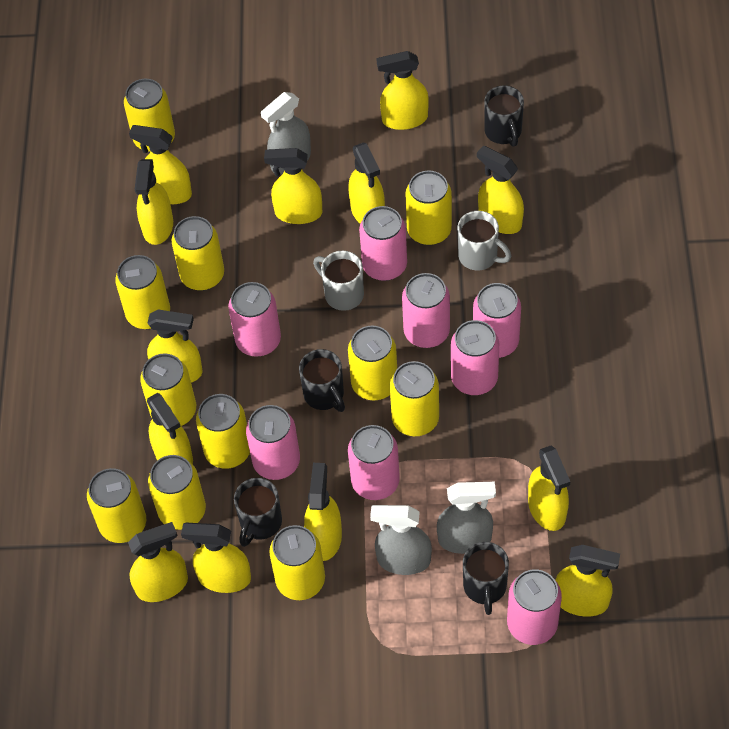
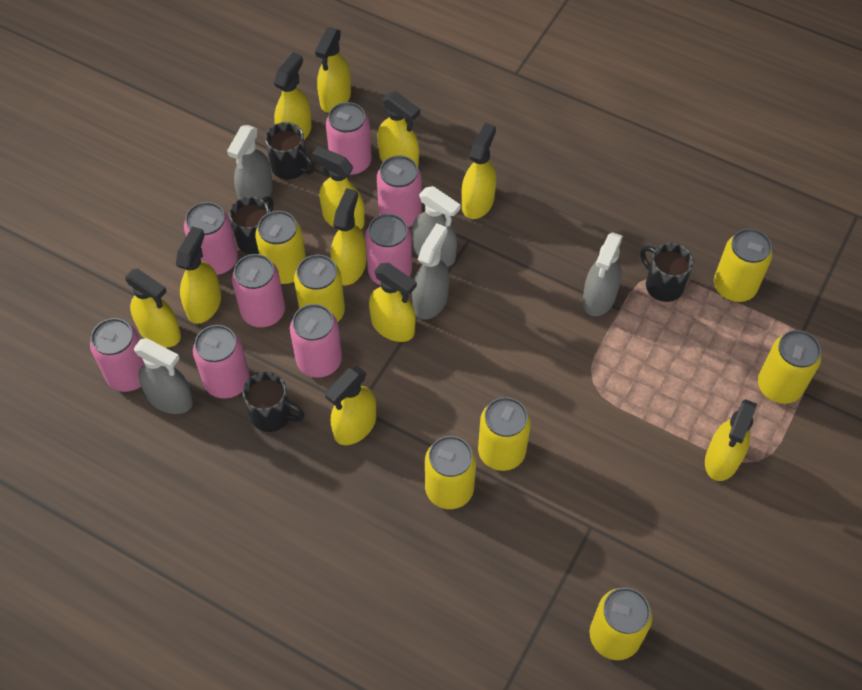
grey mug: [313,251,364,311] [458,211,511,270] = 2 -> none = 0
grey spray bottle: [261,92,311,175] [370,505,432,575] [437,482,496,554] = 3 -> [134,338,193,414] [227,125,273,199] [412,186,460,267] [412,223,449,319] [583,232,623,316] = 5
yellow can: [87,468,146,543] [115,255,170,329] [124,79,175,152] [140,353,196,426] [148,455,206,530] [172,216,224,291] [196,394,250,469] [269,525,325,600] [348,326,397,401] [390,361,439,436] [405,171,452,245] = 11 -> [255,211,306,284] [294,255,345,322] [425,436,476,509] [478,397,531,471] [589,587,653,660] [714,228,773,302] [758,330,821,404] = 7
yellow spray bottle: [128,522,188,602] [129,125,192,204] [135,159,173,245] [147,309,202,383] [147,393,193,464] [181,523,251,593] [264,148,322,224] [304,463,342,561] [348,142,385,224] [376,51,429,130] [477,146,524,234] [528,445,570,531] [555,545,620,617] = 13 -> [125,268,181,347] [176,226,221,324] [274,52,312,140] [312,146,365,230] [315,28,351,113] [325,366,376,445] [331,188,366,286] [369,263,417,342] [377,91,420,167] [461,123,496,219] [705,399,757,481] = 11

